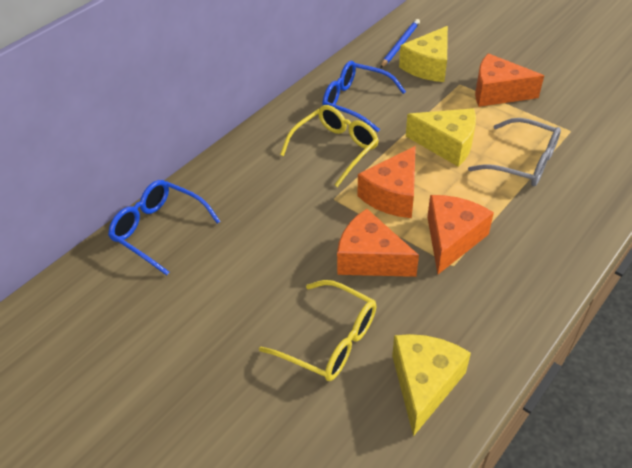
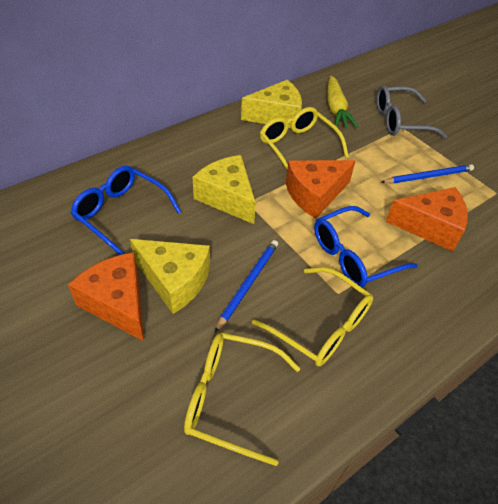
blue pencil: [380,19,420,68] = 1 -> [214,240,278,333] [381,164,474,184] = 2
orange cheese: [337,209,419,277] [357,146,416,218] [427,195,494,274] [475,53,544,107] = 4 -> [68,252,144,341] [286,160,355,219] [386,187,468,251] = 3
yellow carrot: none = 0 -> [327,76,358,128] = 1
yellow glasses: [259,280,377,381] [280,105,379,187] = 2 -> [184,332,300,466] [252,267,373,366] [260,107,349,169] = 3

